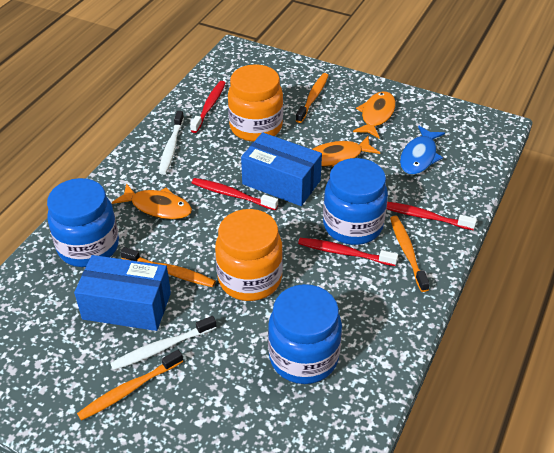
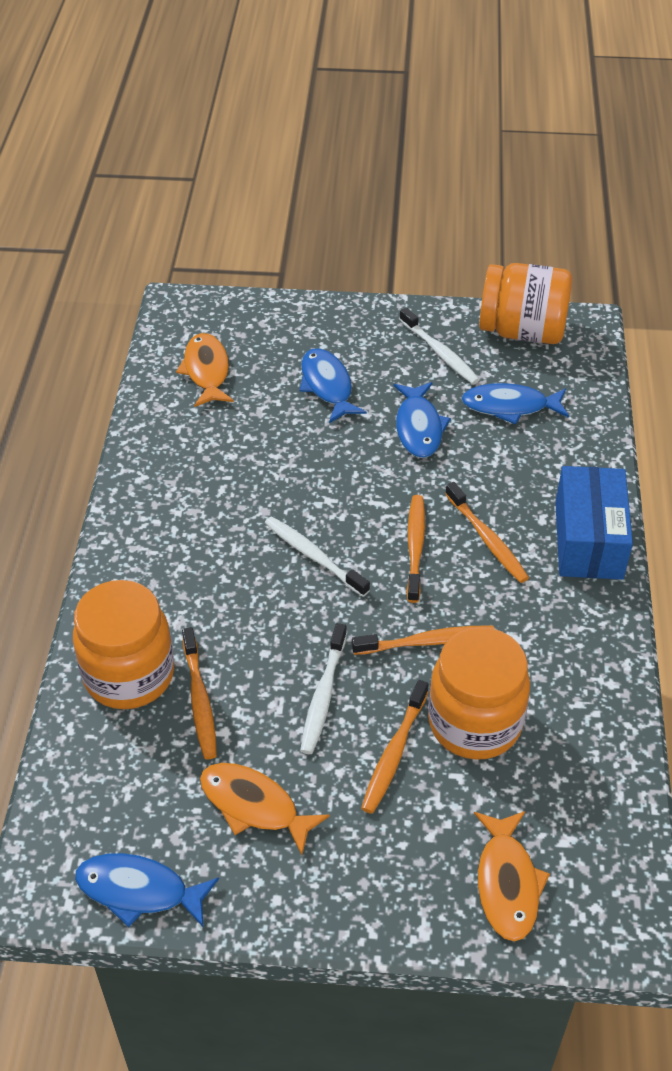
blue box: [74,255,171,331] [241,132,322,206] = 2 -> [555,466,633,580] = 1
blue fish: [400,125,445,175] = 1 -> [75,853,219,928] [299,348,367,423] [393,382,451,458] [461,383,569,425] = 4
blue jar: [47,178,119,267] [268,284,342,384] [323,158,388,245] = 3 -> none = 0
orange jar: [215,209,283,301] [228,64,283,142] = 2 -> [73,580,174,709] [428,627,530,760] [479,263,573,344] = 3
orange toothbrush: [77,350,183,421] [120,247,216,287] [295,73,329,123] [390,216,430,292] = 4 -> [182,627,217,759] [352,625,495,655] [361,680,429,814] [407,495,425,603] [445,482,529,583] = 5
red toothbrush: [190,81,226,133] [192,178,278,210] [298,238,398,266] [387,202,477,230] = 4 -> none = 0
white toothbrush: [110,316,216,370] [159,111,184,175] = 2 -> [265,516,370,597] [300,623,347,754] [399,307,480,384] = 3

